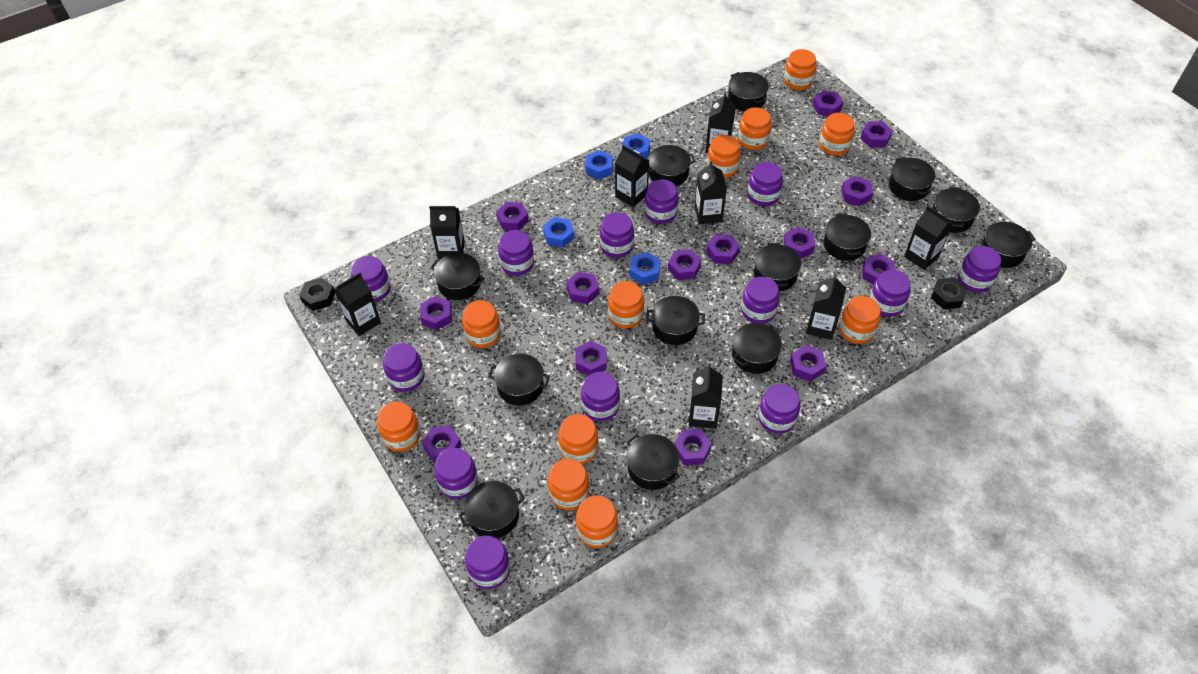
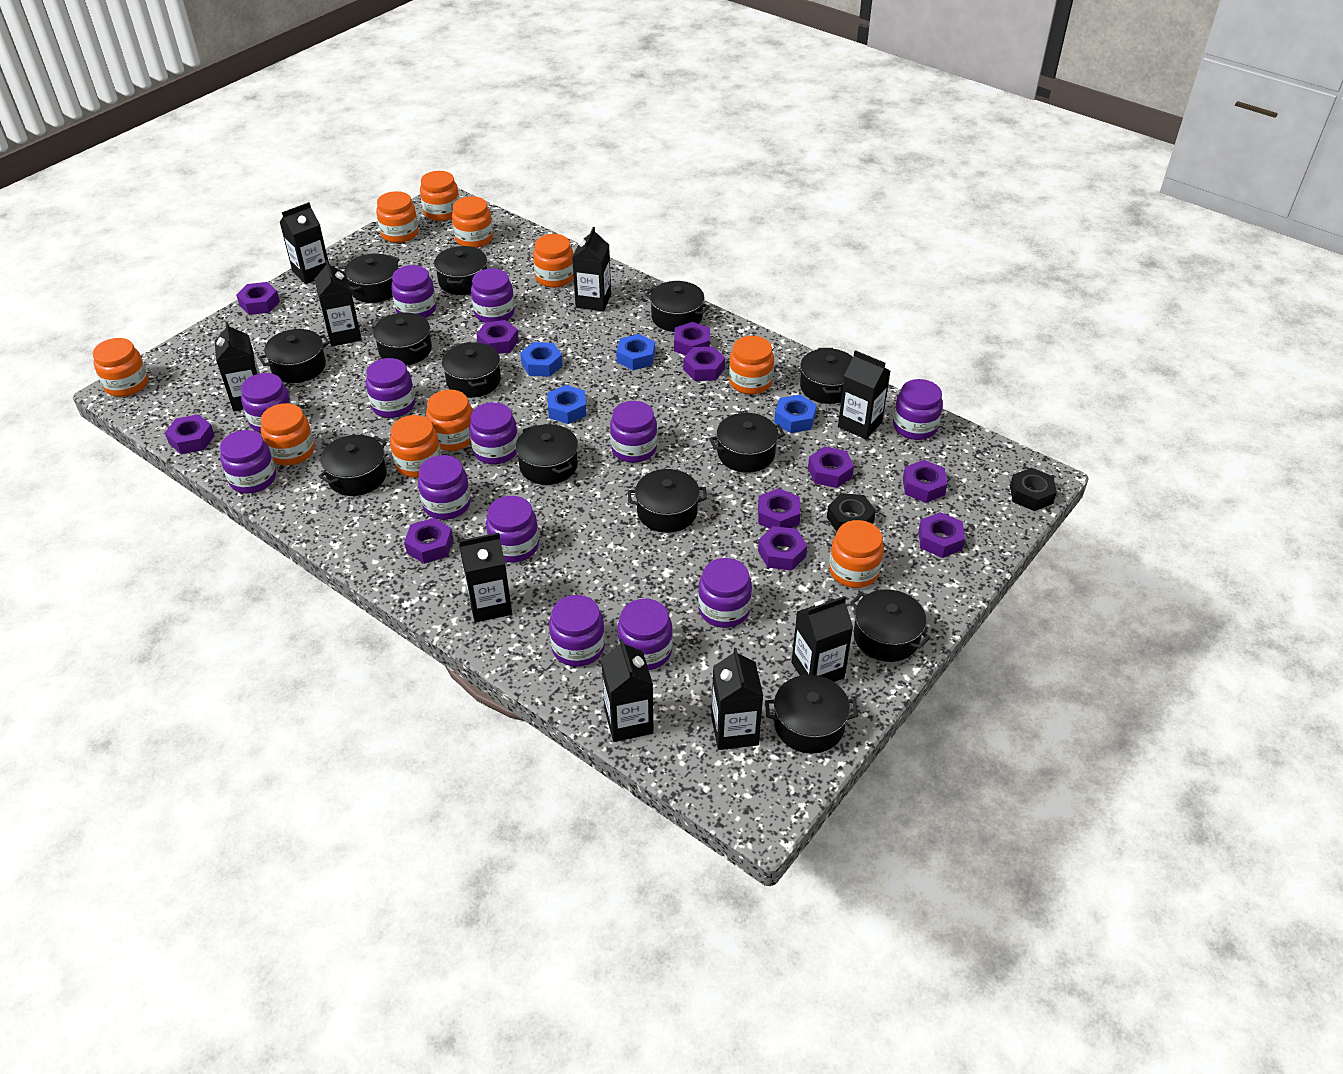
black carton: [334,273,381,336] [429,206,465,259] [615,145,649,207] [689,364,723,429] [695,161,727,224] [706,93,736,152] [806,274,846,340] [904,206,952,270] = 8 -> [215,322,260,411] [280,202,329,284] [314,260,362,347] [459,533,512,623] [572,227,611,311] [601,639,654,742] [711,648,763,750] [791,596,853,682] [838,350,890,439] = 9
orange jar: [377,402,420,452] [462,300,501,348] [548,459,589,510] [558,414,599,464] [576,495,618,548] [608,281,644,328] [707,135,741,178] [738,107,772,150] [784,49,817,90] [819,113,855,155] [839,296,881,344] = 11 -> [93,338,148,397] [261,403,315,465] [376,191,419,243] [390,415,441,478] [420,171,459,221] [426,390,473,451] [452,196,493,248] [533,234,574,288] [729,336,774,394] [829,520,884,588] = 10
purple nut: [420,296,452,330] [422,426,462,463] [496,202,529,230] [566,272,600,304] [575,341,607,376] [668,249,701,280] [675,429,712,465] [706,234,740,264] [784,227,815,259] [790,345,826,382] [812,90,843,116] [841,176,873,206] [861,121,893,147] [863,254,895,285] = 14 -> [165,414,215,454] [236,282,280,315] [404,518,453,564] [477,320,519,354] [674,322,710,356] [683,347,725,381] [758,488,801,529] [758,526,807,571] [808,446,854,488] [903,460,947,503] [918,512,965,558] = 11

